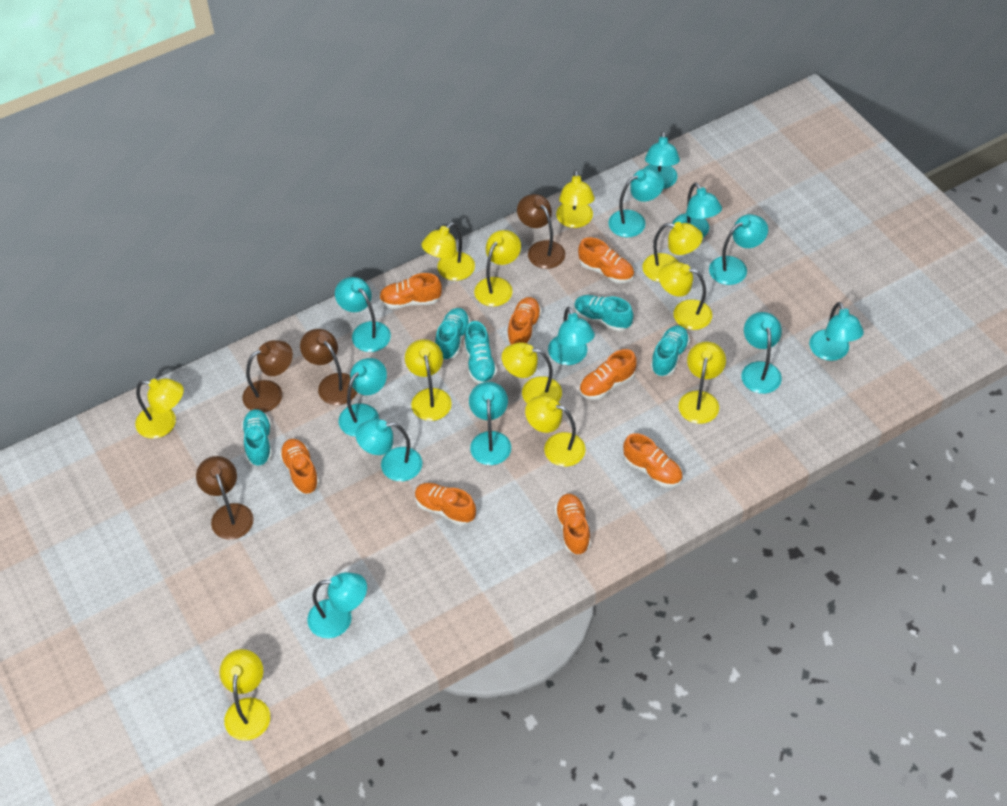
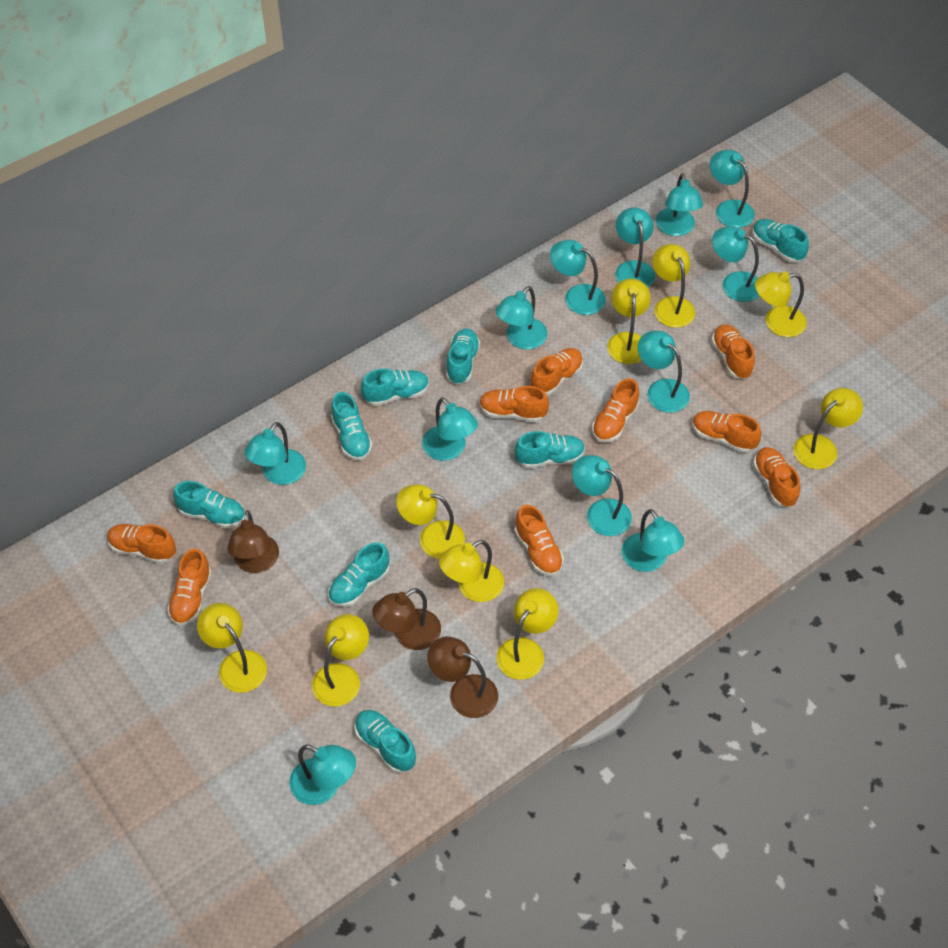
brown lamp: [196,456,254,540] [242,340,293,412] [300,329,357,405] [517,194,565,269] = 4 -> [227,510,279,573] [372,588,441,650] [427,637,498,718] = 3
orange shoe: [279,439,320,494] [379,273,442,309] [415,483,476,526] [507,297,542,345] [554,494,591,555] [578,237,634,283] [579,349,637,400] [623,433,683,488] = 8 -> [107,524,176,564] [167,549,212,626] [479,386,549,422] [514,505,564,576] [530,348,583,396] [592,378,639,443] [692,411,761,453] [711,325,755,379] [753,447,801,507] = 9
turquoise shoe: [242,409,272,466] [435,308,471,360] [464,321,497,384] [574,295,634,332] [651,326,690,376] = 5 -> [173,481,245,529] [328,542,389,607] [331,392,373,460] [355,710,416,773] [361,369,429,406] [446,328,480,384] [515,431,585,468] [752,219,809,262] = 8
yellow lamp: [135,378,184,439] [219,649,270,741] [405,339,452,421] [422,222,475,281] [474,230,521,307] [502,342,562,403] [525,396,586,467] [556,170,595,228] [642,222,703,282] [659,262,712,330] [679,342,726,424] = 11 -> [197,603,267,693] [312,614,369,707] [396,484,465,559] [439,540,504,602] [496,588,558,680] [607,279,651,364] [652,244,695,328] [755,271,807,337] [793,388,863,469] = 9

